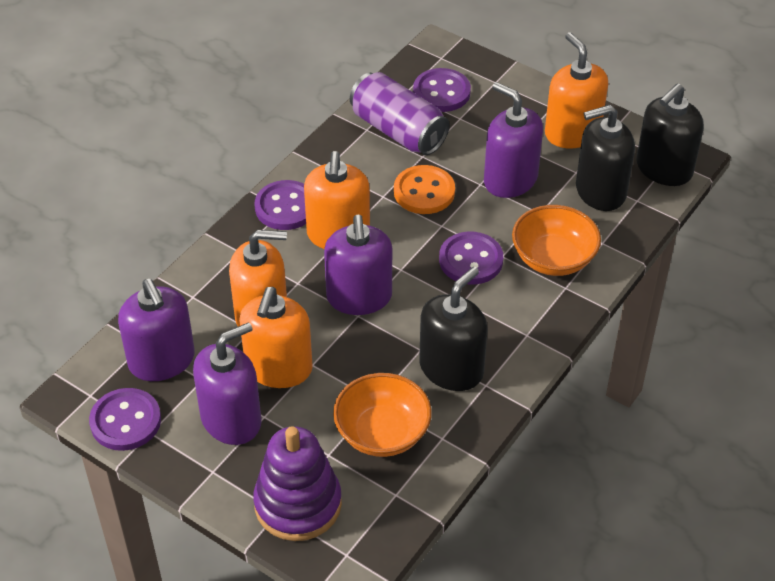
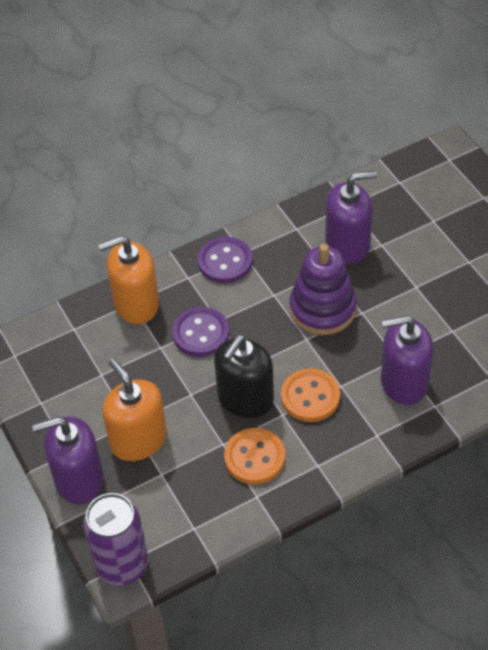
black soap dispenser: [419,267,488,391] [576,105,635,211] [636,84,704,186] = 3 -> [214,335,274,418] = 1
orange bowl: [333,373,432,457] [512,205,601,276] = 2 -> none = 0
orange button: [394,165,455,214] = 1 -> [224,428,285,484] [281,369,340,422] = 2
orange soap dispenser: [229,230,287,327] [239,287,313,388] [304,151,370,249] [545,32,608,148] = 4 -> [98,236,159,324] [102,358,167,461] = 2
purple button: [89,388,161,451] [255,180,306,230] [413,68,471,112] [439,231,503,285] = 4 -> [172,307,229,357] [198,237,253,283] = 2
purple soap dispenser: [118,279,195,381] [193,322,262,445] [324,215,392,315] [484,82,543,198] = 4 -> [32,416,104,504] [325,171,377,264] [381,315,434,405] = 3

